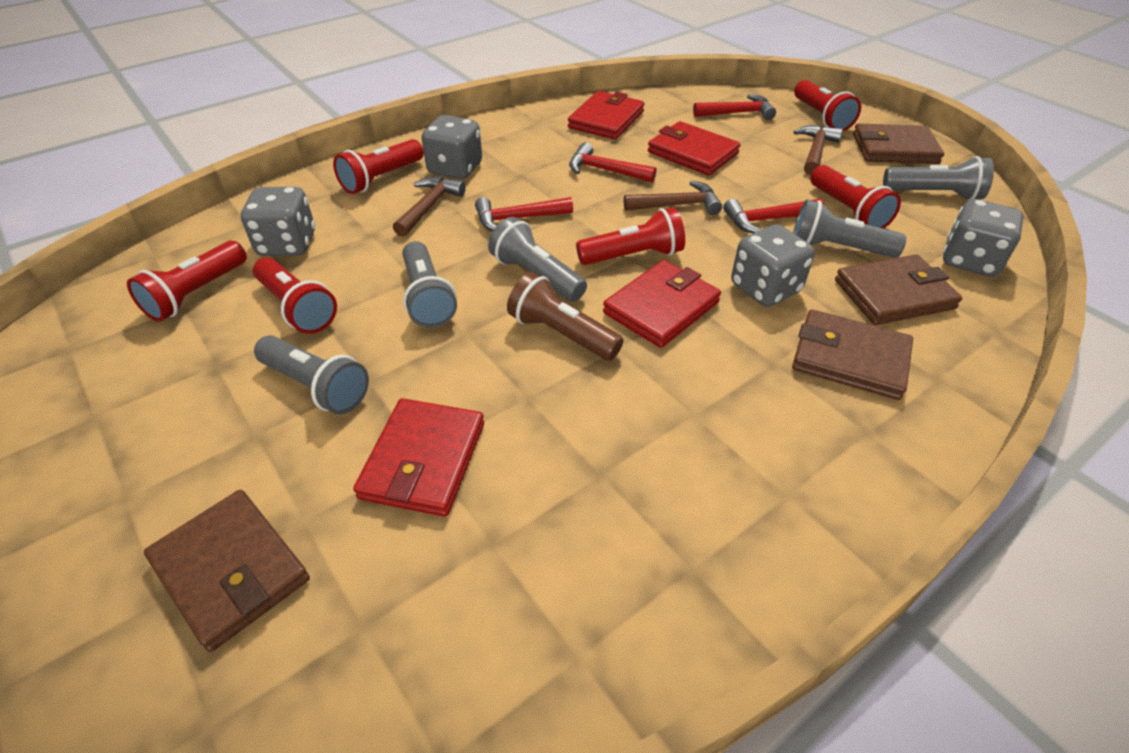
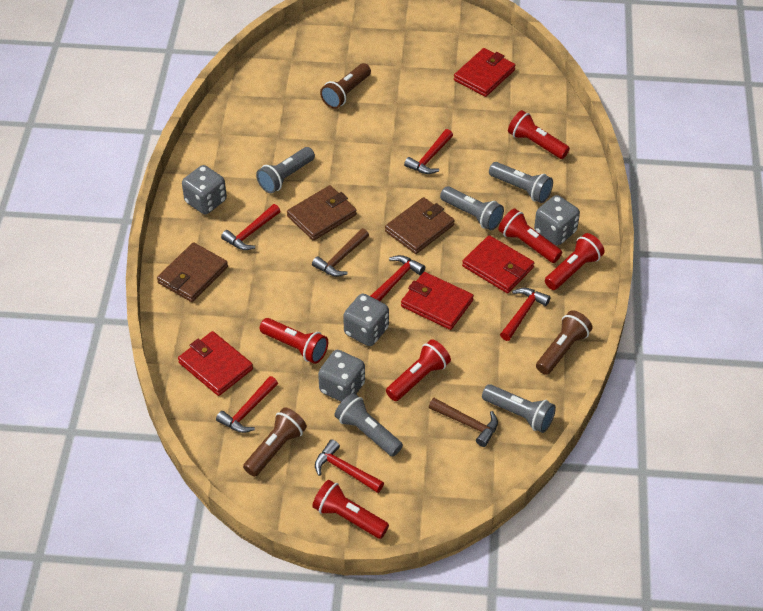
brown flashlight: [507,272,624,361] = 1 -> [243,407,307,477] [320,63,371,109] [536,310,592,375] = 3
brown hammer: [393,177,466,237] [624,181,722,215] [794,125,843,175] = 3 -> [312,228,369,277] [429,398,498,447] = 2
brown wallet: [144,490,310,652] [792,310,913,400] [835,254,962,325] [853,124,944,164] = 4 -> [157,242,228,302] [287,185,357,241] [385,197,455,254] = 3
red hammer: [475,197,573,232] [569,142,656,182] [693,94,776,120] [723,199,824,233] = 4 -> [216,376,278,433] [221,204,280,250] [315,439,384,493] [370,255,425,301] [404,129,453,174] [500,287,551,341] = 6

